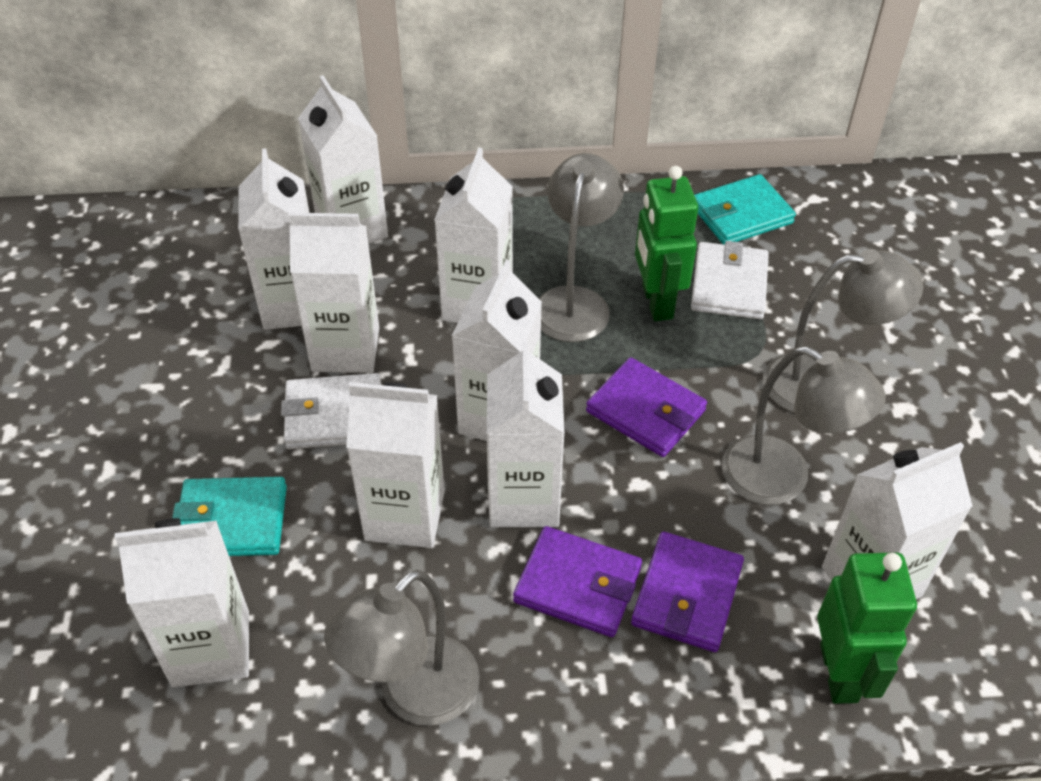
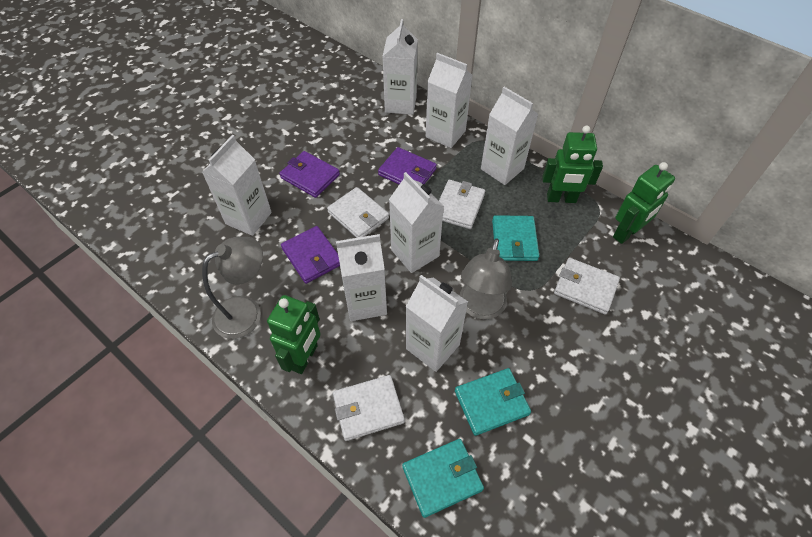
green robot: [635,166,698,321] [817,552,917,704] = 2 -> [267,295,321,374] [542,126,603,203] [613,162,675,244] = 3
grey lamp: [324,570,480,726] [538,153,624,342] [722,346,886,505] [763,249,924,413] = 4 -> [202,237,263,339] [460,238,512,319] = 2
turquoise wallet: [172,477,287,556] [694,174,796,245] = 2 -> [402,439,484,518] [455,368,531,436] [492,215,539,261] = 3
white carton: [114,518,249,687] [238,148,309,330] [288,213,379,373] [298,75,388,244] [346,382,445,548] [434,147,513,323] [452,260,542,441] [487,341,564,528] [822,442,973,599] = 9 -> [202,135,272,236] [336,234,387,321] [382,19,418,115] [389,172,444,273] [405,275,468,372] [426,53,472,148] [481,87,538,185] = 7
white wallet: [281,373,381,449] [691,241,769,319] = 2 -> [327,187,389,238] [333,375,405,441] [439,180,485,229] [554,258,620,315] = 4

